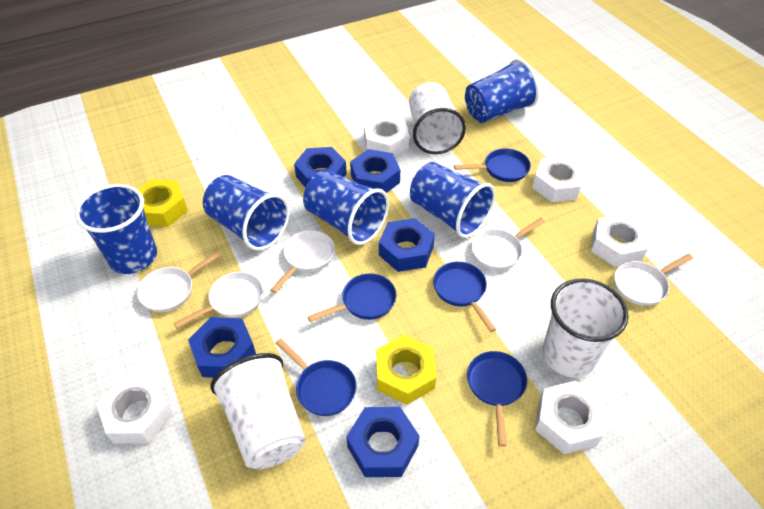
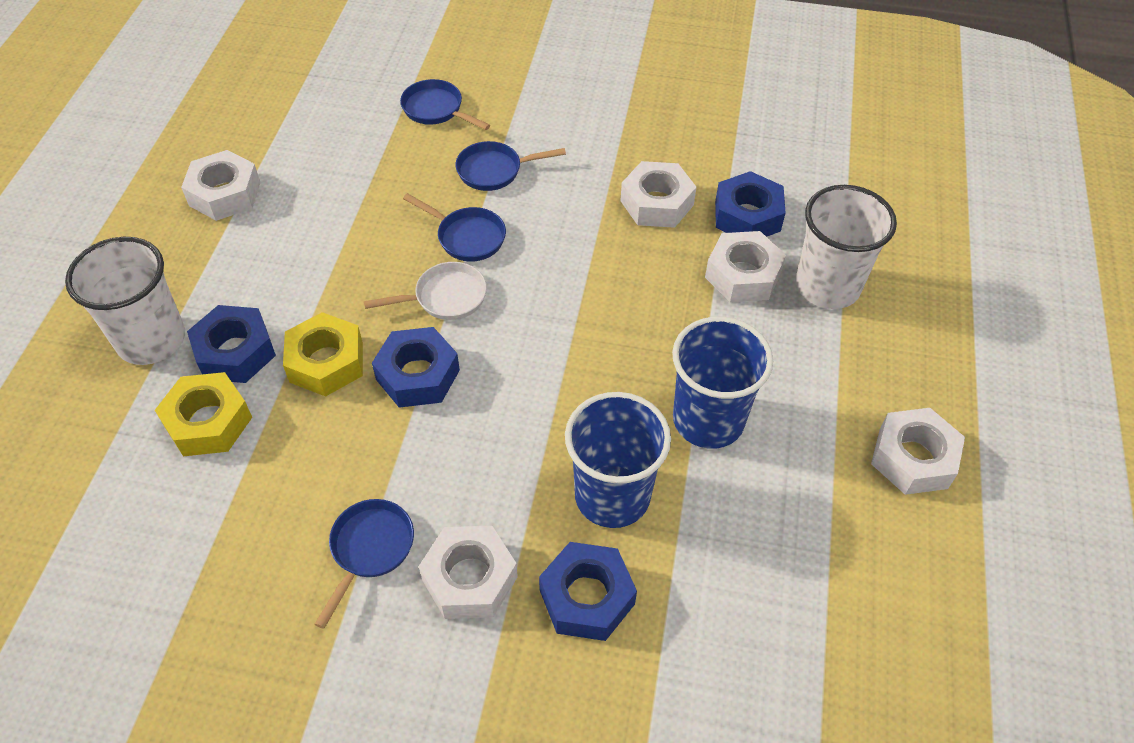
blue cup: [75,184,157,274] [203,175,289,251] [303,170,389,245] [410,162,495,238] [465,59,539,123] = 5 -> [565,392,671,528] [672,317,773,449] = 2
blue nut: [188,317,256,378] [294,147,347,188] [346,407,419,477] [350,149,400,193] [379,218,435,272] = 5 -> [187,305,276,383] [372,327,460,408] [539,542,637,641] [715,171,786,237] = 4
blue pan: [276,338,357,416] [307,273,397,322] [433,262,496,332] [454,148,531,182] [467,351,527,447] = 5 -> [315,499,414,629] [400,79,490,130] [403,193,506,262] [455,141,566,191] = 4
white cup: [210,353,306,469] [409,82,466,154] [542,278,628,378] = 3 -> [65,237,185,365] [796,185,897,309] = 2
white pan: [137,250,222,312] [173,272,263,328] [271,230,335,293] [471,218,545,270] [614,254,693,306] = 5 -> [364,262,487,320] = 1

